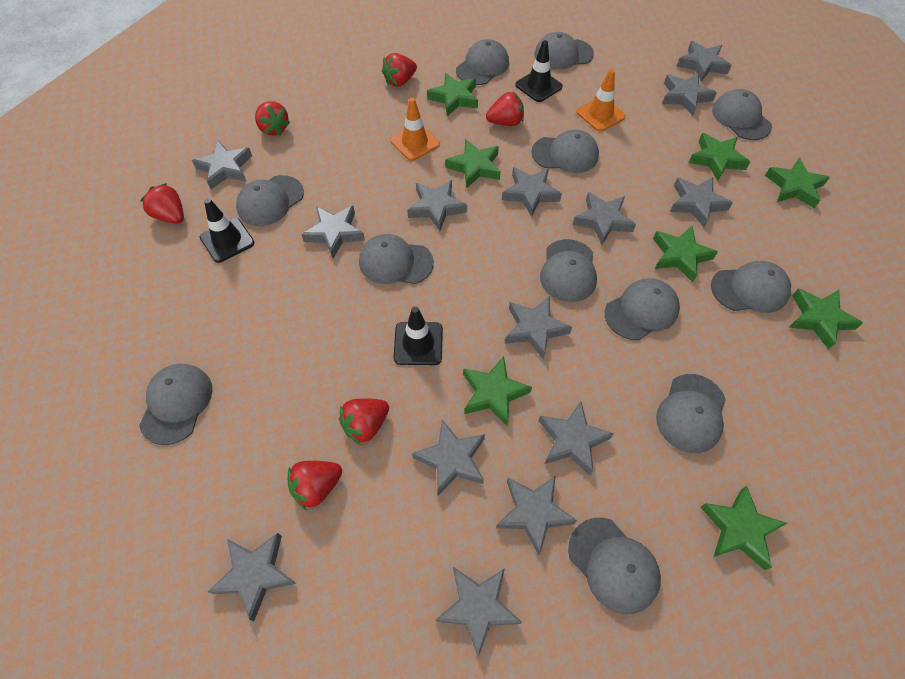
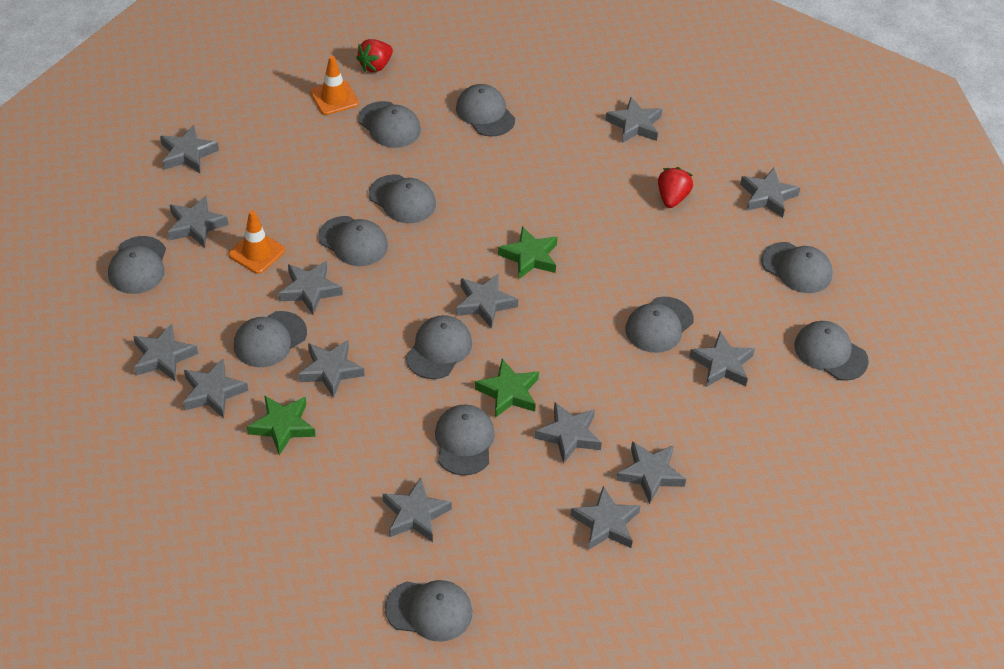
black traffic cone: [200,198,254,263] [394,306,443,365] [515,40,563,102] = 3 -> none = 0
green star: [427,73,478,116] [445,139,501,188] [463,356,532,426] [653,226,718,282] [689,133,750,181] [700,486,787,570] [765,158,830,209] [789,288,863,350] = 8 -> [247,395,316,455] [475,359,539,418] [498,226,557,279] = 3
red strawberry: [140,183,184,224] [255,101,290,136] [288,461,342,510] [339,398,389,445] [382,53,417,87] [486,92,524,126] = 6 -> [356,39,393,72] [658,167,693,208] = 2

